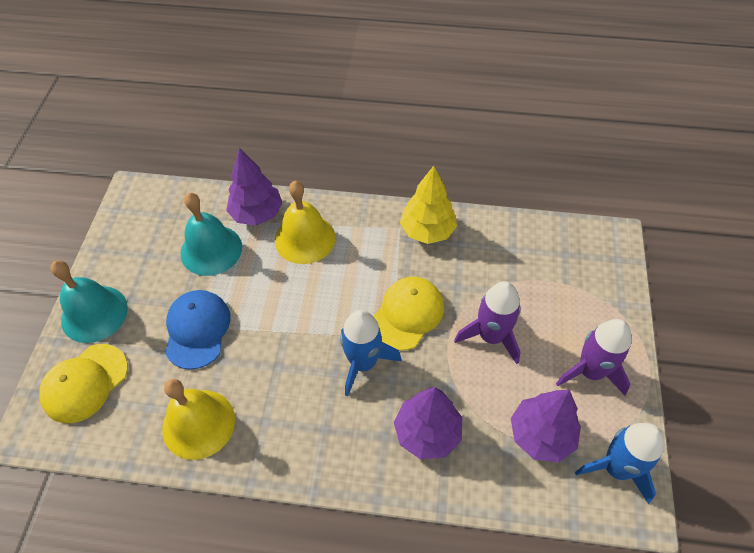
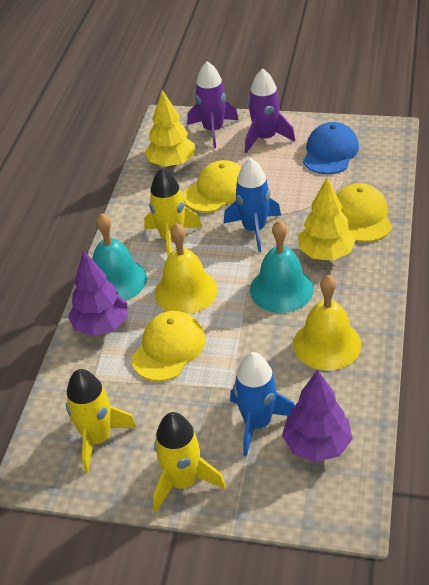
purple tree: [226,148,283,226] [394,387,462,460] [511,390,581,462] = 3 -> [68,250,128,336] [282,370,353,462] = 2
yellow cap: [39,344,128,423] [373,277,444,351] = 2 -> [131,311,205,381] [183,160,241,212] [337,183,392,242] = 3
yellow rocket: none = 0 -> [66,369,137,473] [144,168,202,256] [153,412,226,512] = 3
yellow tree: [400,166,457,244] = 1 -> [145,90,195,167] [298,178,356,261] = 2

